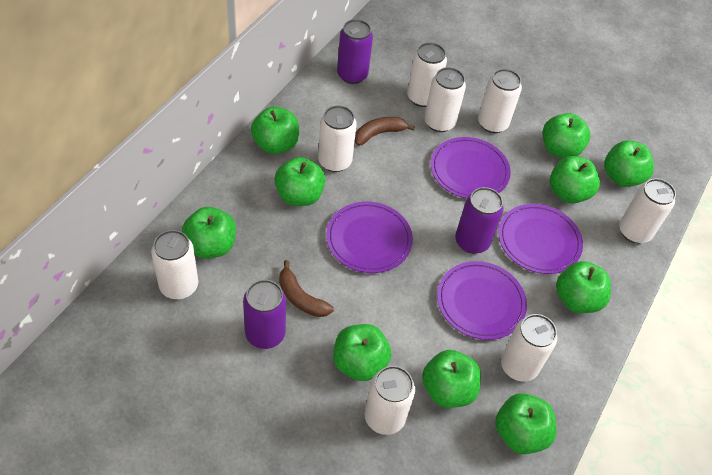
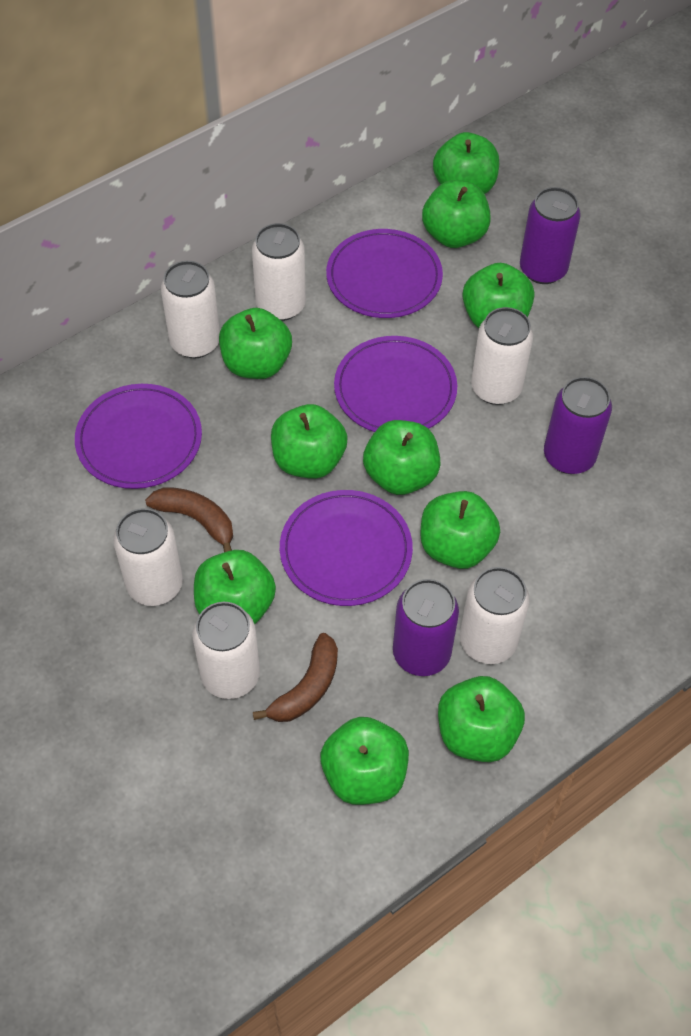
white can: [151,230,198,299] [318,105,356,172] [364,366,415,435] [407,42,447,107] [424,67,466,132] [478,69,522,133] [501,314,557,382] [619,178,676,243] = 8 -> [113,508,183,606] [161,261,220,358] [192,602,260,699] [252,223,306,321] [460,567,530,664] [471,307,533,405] = 6

